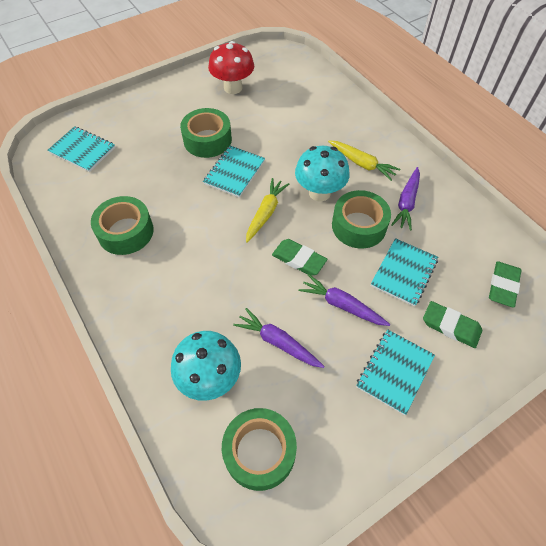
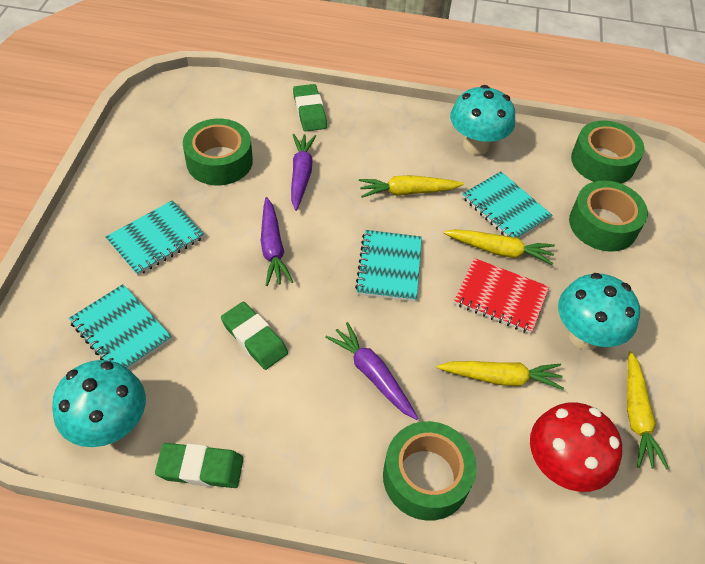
red notebook: none = 0 -> [454,258,549,334] = 1
turquoise mushroom: [171,331,241,401] [295,146,350,202] = 2 -> [52,360,146,447] [450,85,515,155] [558,273,640,350] = 3
yellow carrot: [246,178,290,243] [328,140,400,181] = 2 -> [359,175,464,198] [437,361,564,390] [444,229,555,265] [627,351,669,469] = 4

